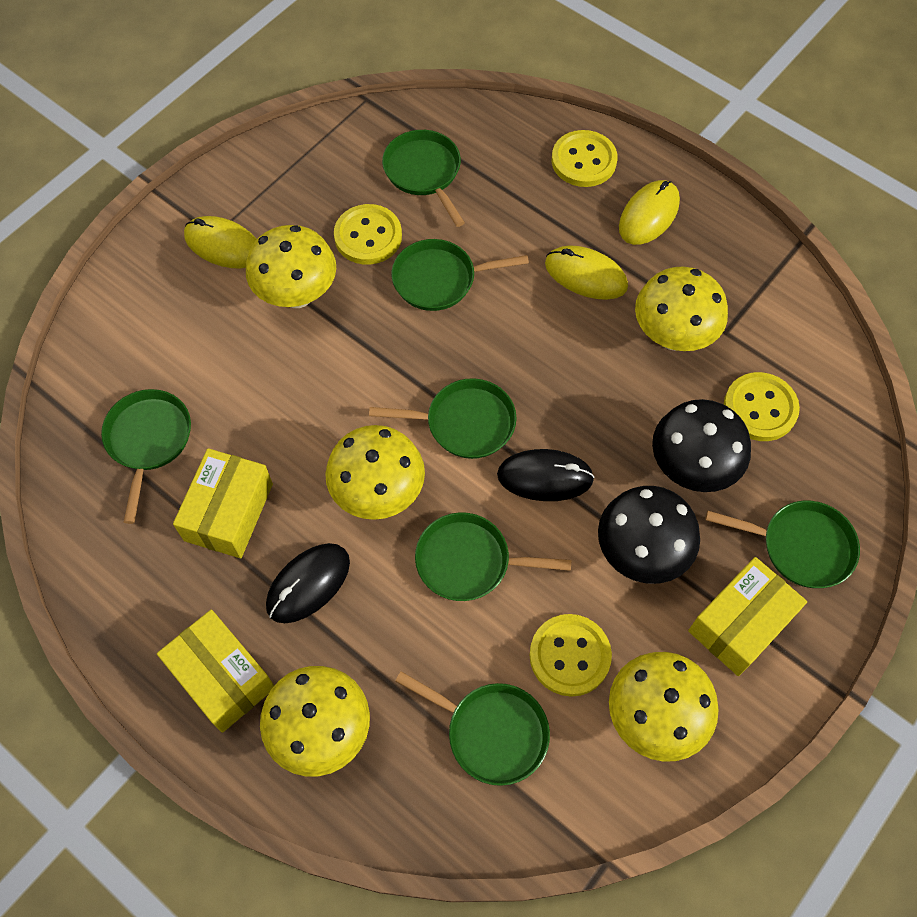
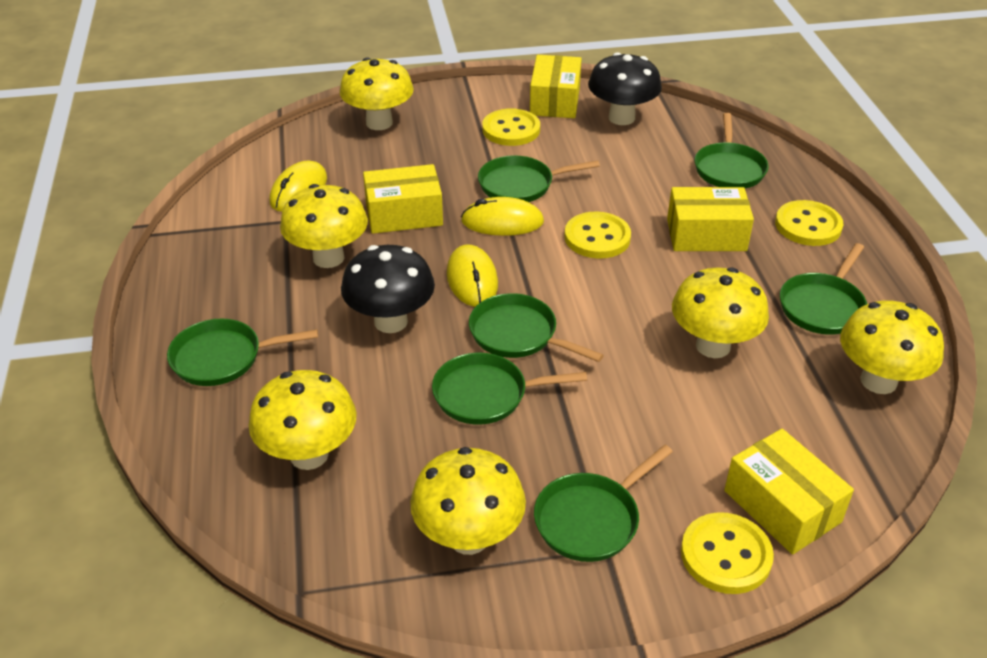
black mouse: [266,543,350,623] [497,449,595,501] = 2 -> none = 0
yellow box: [157,610,274,733] [173,448,273,558] [688,557,807,676] = 3 -> [363,164,443,234] [530,55,582,118] [667,187,754,251] [724,429,854,554] = 4
yellow mushroom: [246,225,336,308] [260,666,370,777] [325,425,425,520] [609,652,719,762] [635,267,728,351] = 5 -> [249,370,357,470] [280,184,368,268] [340,57,414,130] [410,447,526,555] [672,267,769,358] [840,300,944,394] = 6

